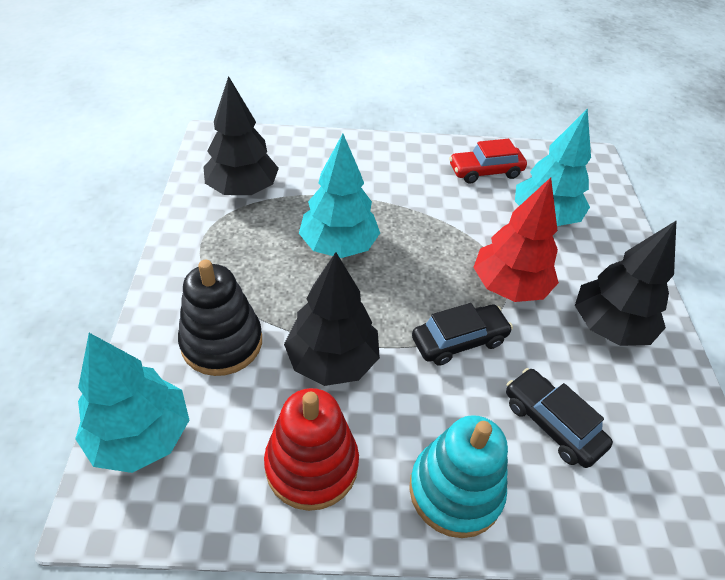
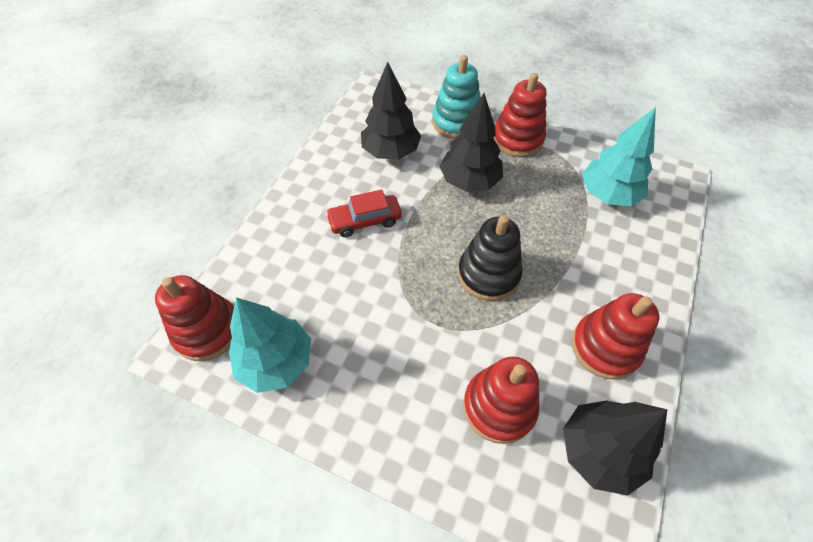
black car: [412,303,513,366] [506,368,613,468] = 2 -> none = 0
red stacking toy: [264,388,359,511] = 1 -> [155,275,234,361] [463,357,539,444] [493,73,547,157] [571,293,659,380] = 4
red tree: [473,177,559,302] = 1 -> none = 0
turquoise tree: [75,333,189,473] [299,134,380,258] [515,108,591,226] = 3 -> [229,298,311,393] [582,107,656,206] = 2

